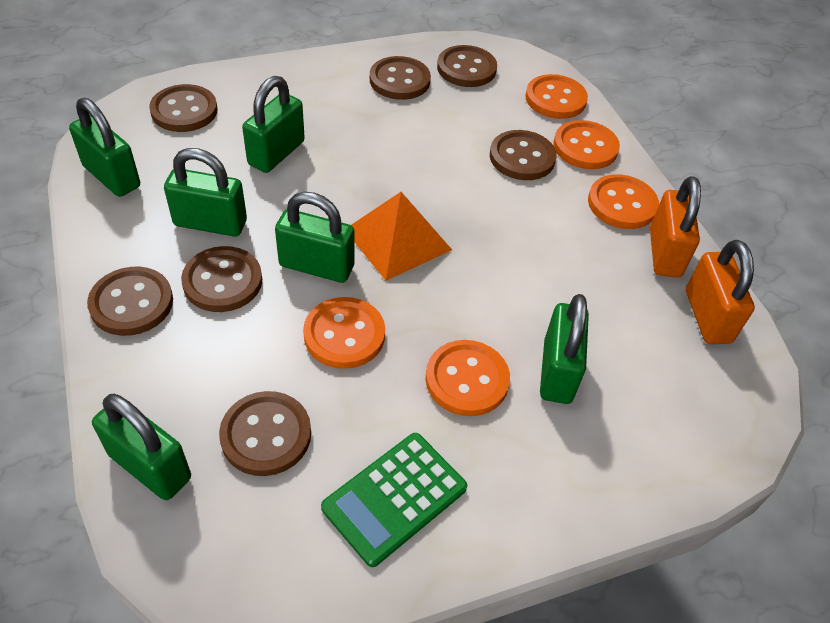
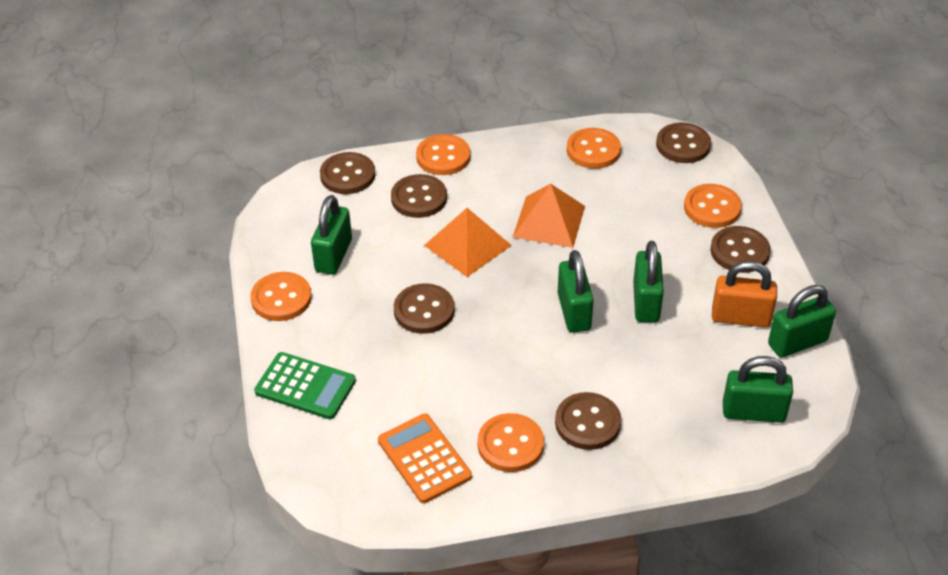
brown button: [87,267,173,336] [149,84,218,132] [181,246,262,312] [219,391,311,476] [370,56,431,100] [437,45,497,87] [490,130,557,180] = 7 -> [320,152,375,194] [391,174,447,218] [394,283,455,334] [555,392,621,450] [656,123,711,163] [710,226,771,273] = 6
green padlock: [69,98,140,197] [92,394,191,500] [164,148,247,237] [242,76,305,173] [275,192,355,283] [540,294,589,404] = 6 -> [311,195,352,275] [558,250,594,332] [633,241,664,322] [723,356,793,423] [768,285,836,358] = 5
orange calculator: none = 0 -> [378,414,472,503] = 1
orange padlock: [650,176,701,278] [686,240,755,344] = 2 -> [712,261,777,328] = 1
orange pyramid: [351,192,452,281] = 1 -> [424,208,512,277] [513,184,585,248] = 2

